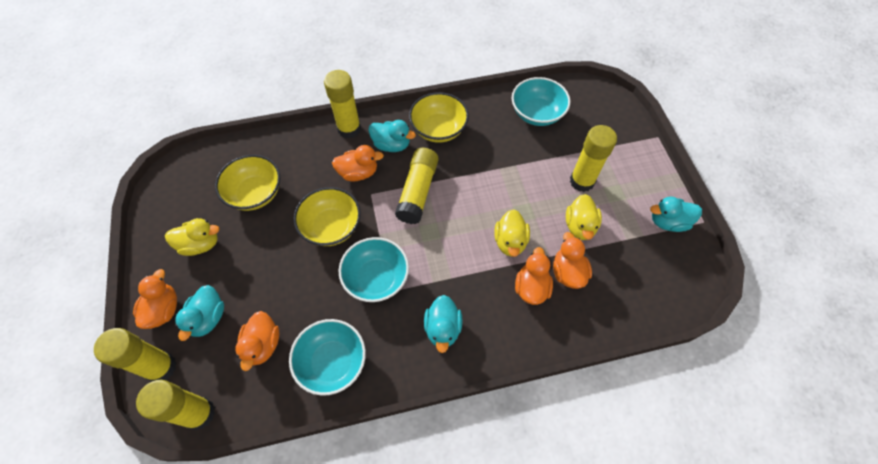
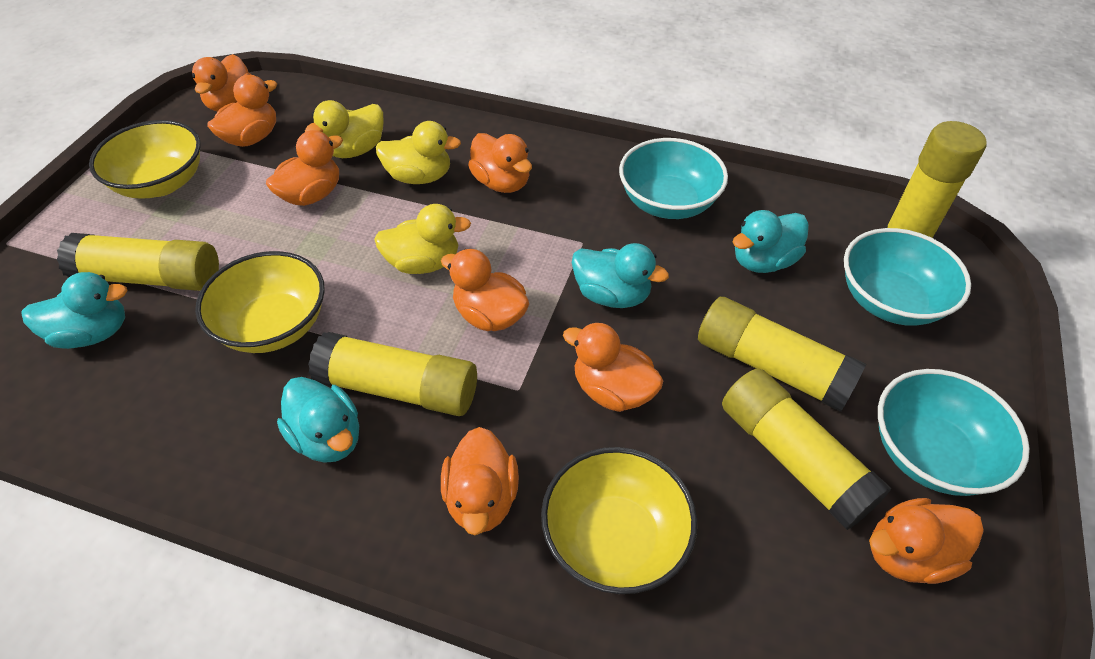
orange duck: [133,269,177,329] [235,311,279,371] [332,145,384,181] [515,247,553,305] [553,232,592,289] = 5 -> [192,54,251,112] [207,75,277,147] [266,130,343,206] [441,249,529,331] [441,427,519,535] [468,133,532,193] [563,322,663,412] [869,498,984,584] = 8

